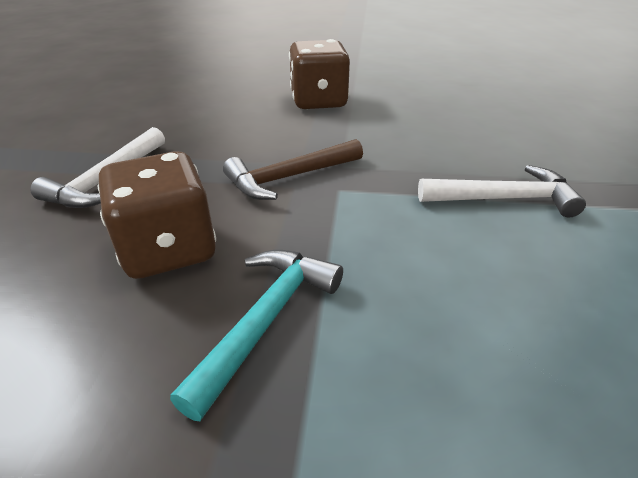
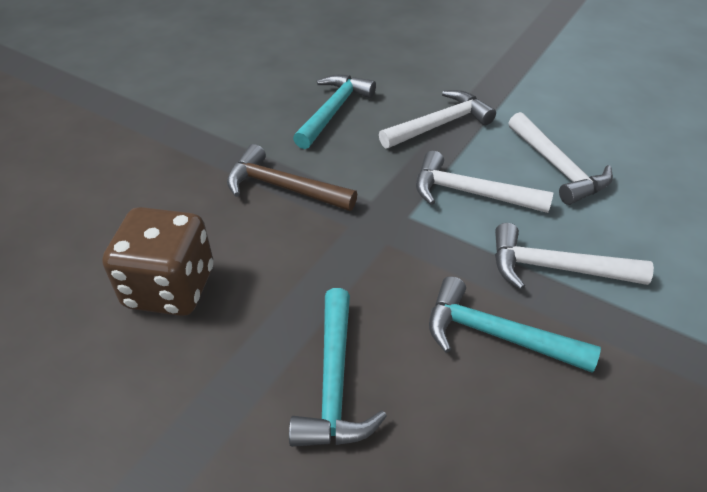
brown dice: [97,151,216,279] [289,39,350,109] = 2 -> [102,207,213,316] = 1
turquoise hammer: [170,250,343,421] = 1 -> [289,288,387,447] [293,74,376,149] [429,276,601,373] = 3
white hammer: [30,127,165,208] [418,165,586,217] = 2 -> [379,90,496,149] [416,151,553,213] [495,223,654,290] [509,112,613,205] = 4

